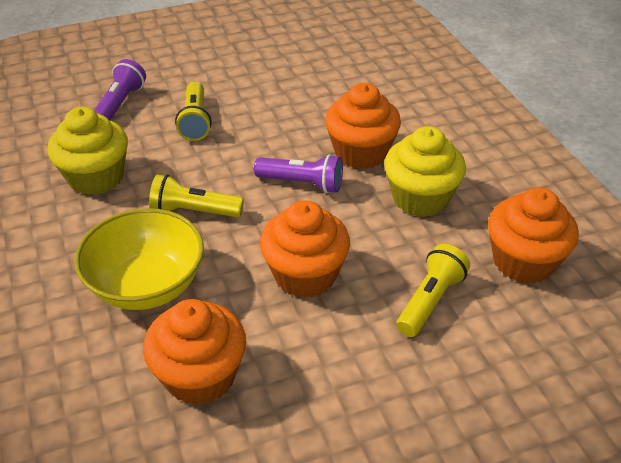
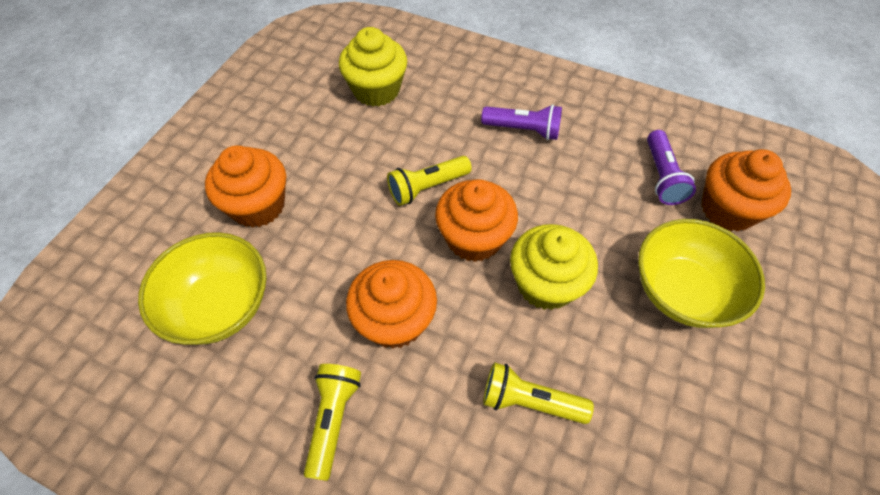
yellow bowl: [74,208,204,310] = 1 -> [138,232,266,345] [638,219,765,328] = 2

